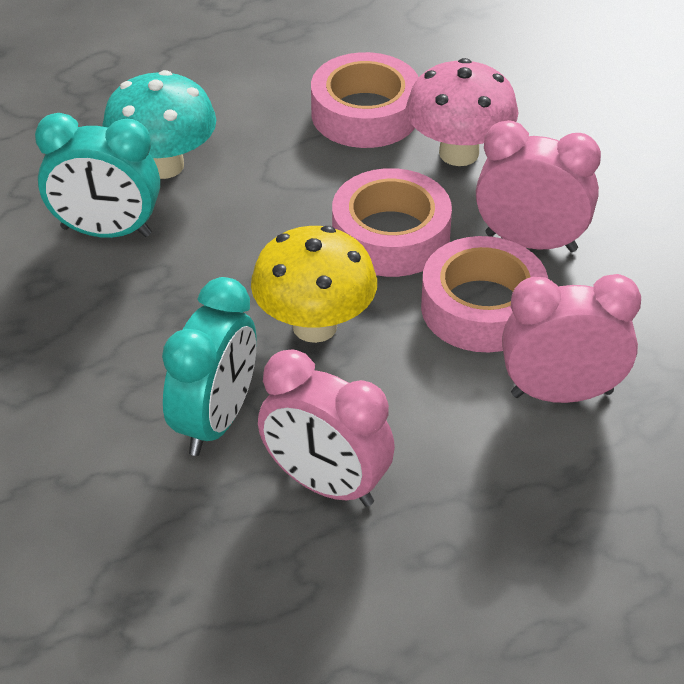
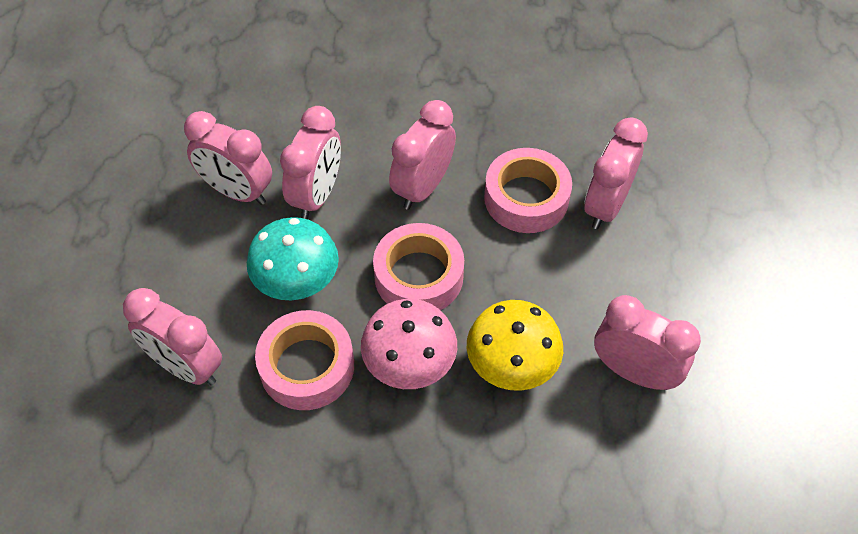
pink clock: [258,349,395,507] [476,120,601,252] [502,274,641,403] = 3 -> [123,288,222,386] [184,111,272,205] [280,106,341,219] [389,100,456,210] [584,117,648,229] [594,295,701,390] = 6
turquoise clock: [35,113,160,238] [162,277,256,456] = 2 -> none = 0

